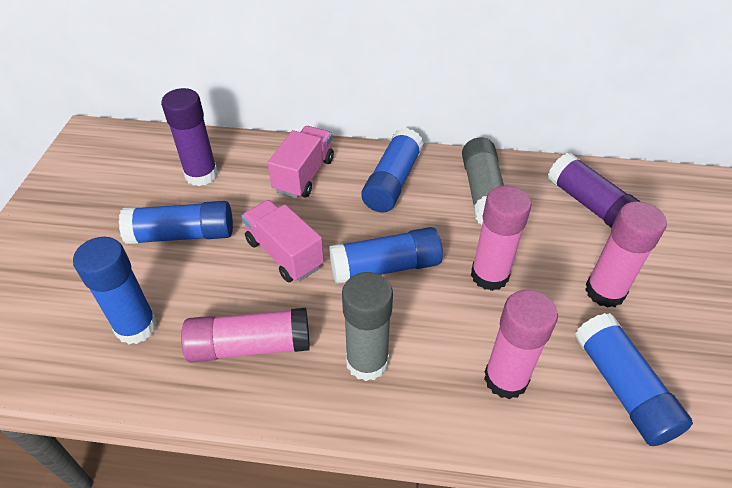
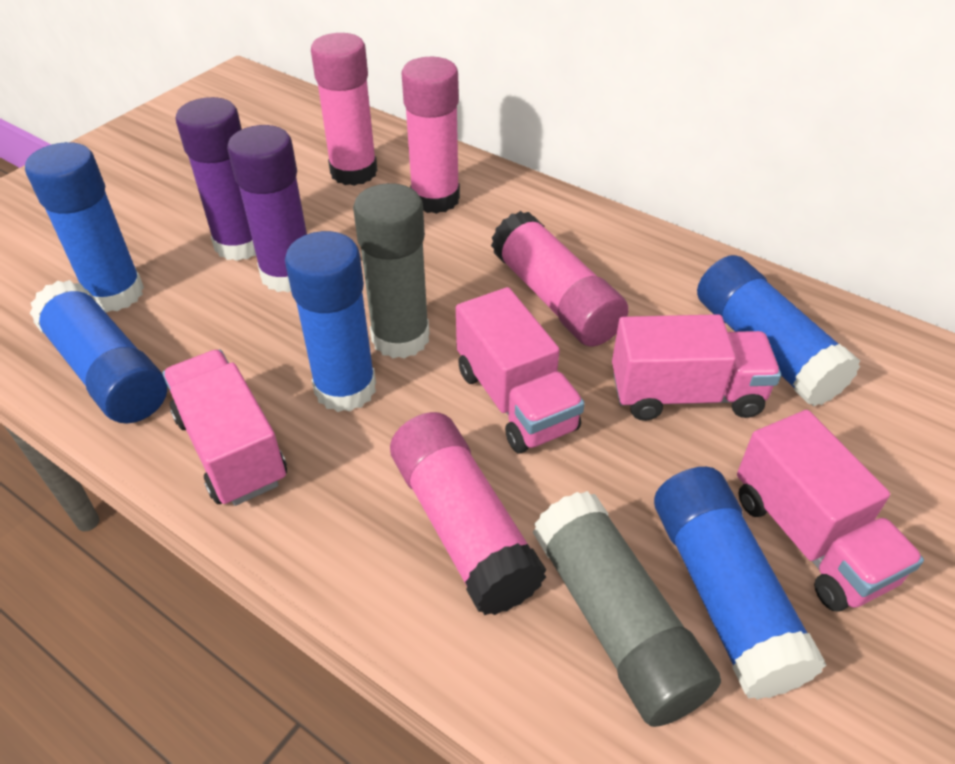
pink truck: [241,200,324,283] [268,126,334,198] = 2 -> [163,350,287,506] [456,287,585,453] [612,314,781,421] [737,410,924,611] = 4

